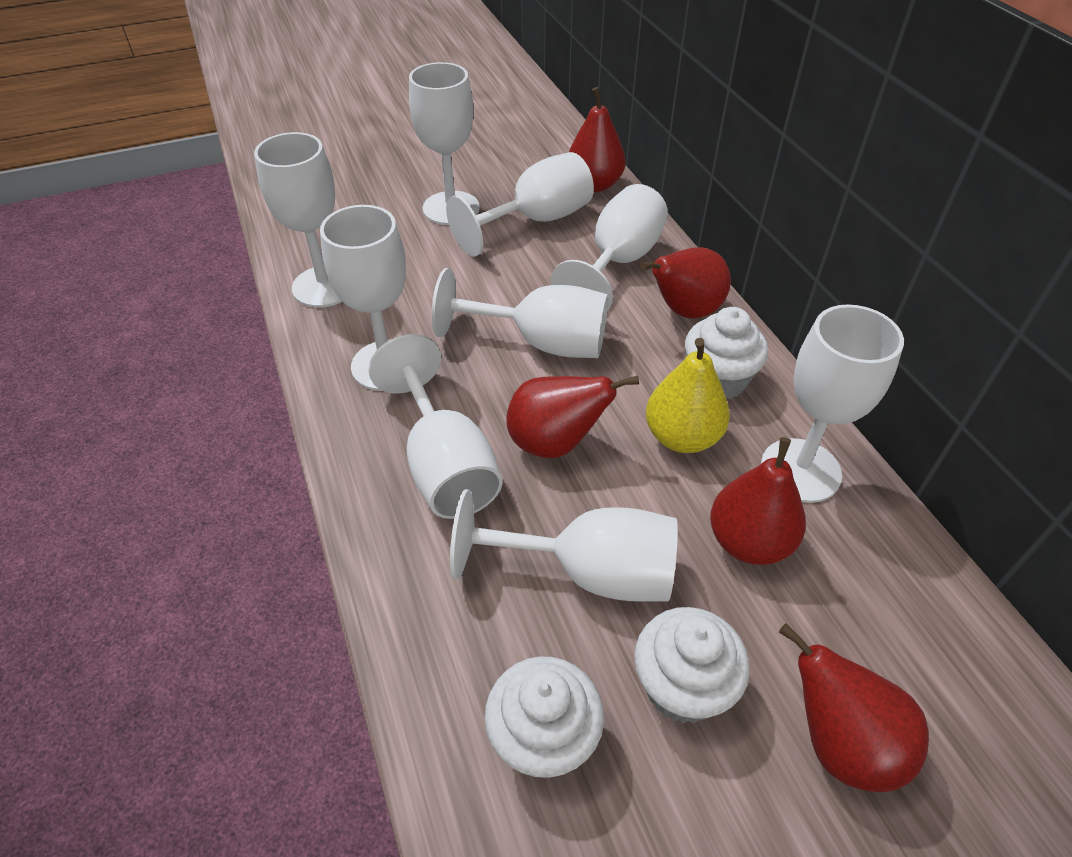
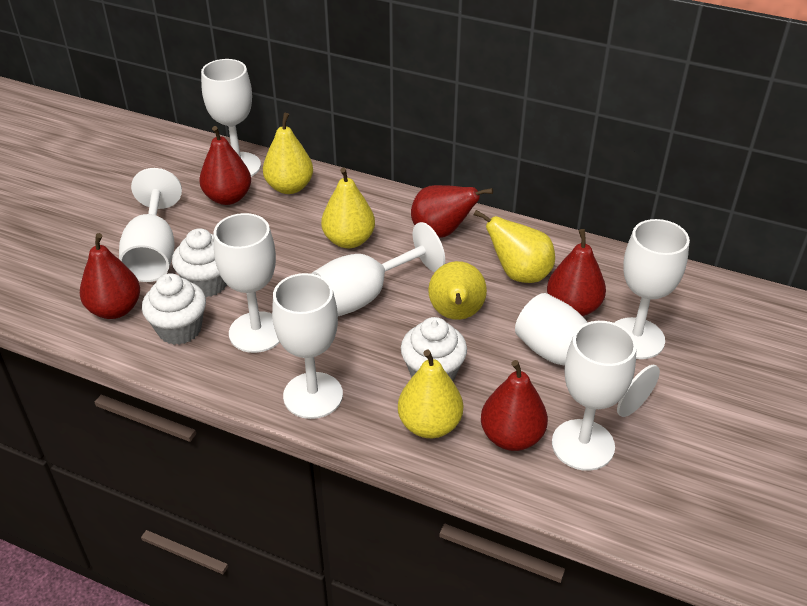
white goblet: [254,132,342,308] [320,205,406,391] [369,334,503,519] [409,62,480,225] [432,268,608,358] [446,152,594,257] [450,489,678,602] [551,184,668,310] [761,304,904,503] = 9 -> [119,168,182,282] [201,59,261,177] [214,213,280,353] [272,273,343,419] [311,222,445,316] [515,293,660,417] [552,321,637,471] [614,219,690,359] = 8
yellow pear: [646,338,730,453] = 1 -> [263,113,313,194] [321,168,375,248] [398,350,463,438] [428,261,487,320] [474,210,555,283] = 5

